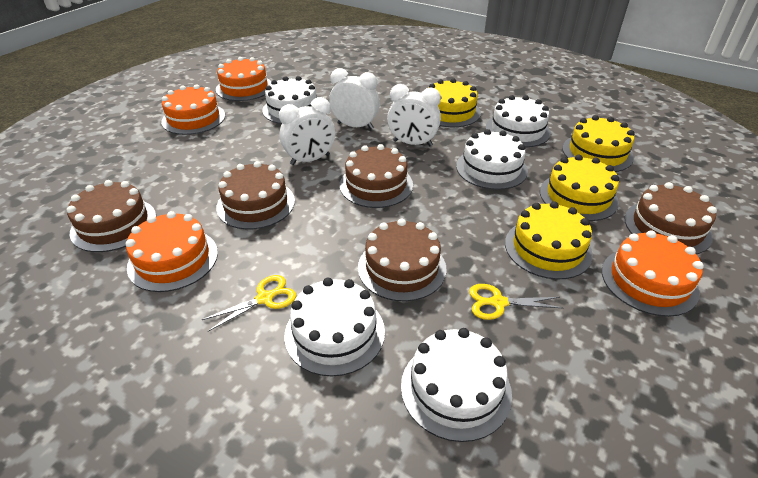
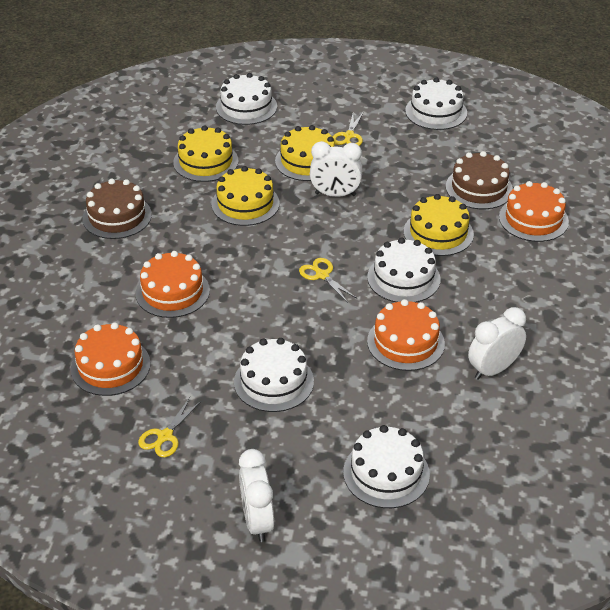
brown cake: [67,180,156,252] [216,161,295,229] [340,144,413,208] [358,218,447,301] [625,182,717,254] = 5 -> [82,179,152,239] [446,151,513,209] = 2
yellow scissors: [202,275,297,332] [469,284,564,320] = 2 -> [138,397,201,457] [299,258,358,303] [333,113,363,146] = 3

